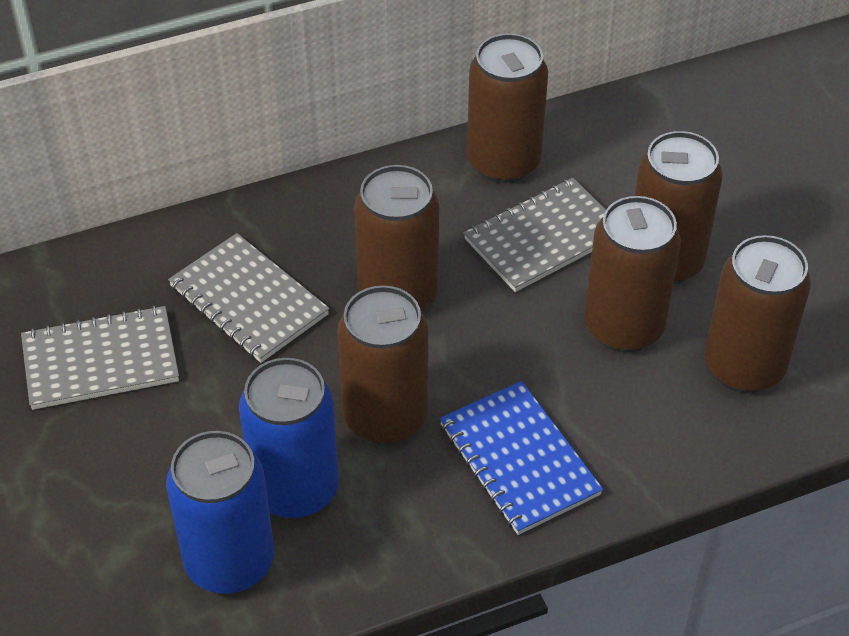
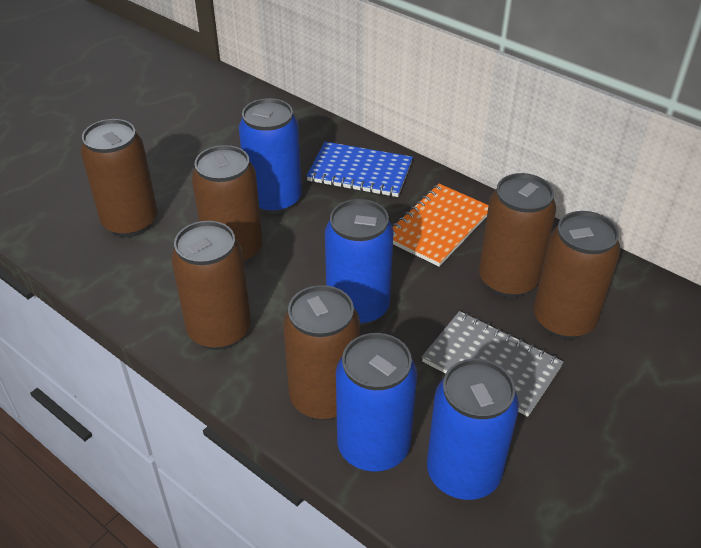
blue can: [166,431,274,594] [239,358,339,519] = 2 -> [239,98,302,214] [325,199,394,326] [336,333,417,472] [427,359,519,500] = 4
grey notebook: [21,305,179,410] [168,233,329,363] [464,178,606,292] = 3 -> [422,311,564,417] = 1
orange notebook: none = 0 -> [392,184,489,267] = 1

